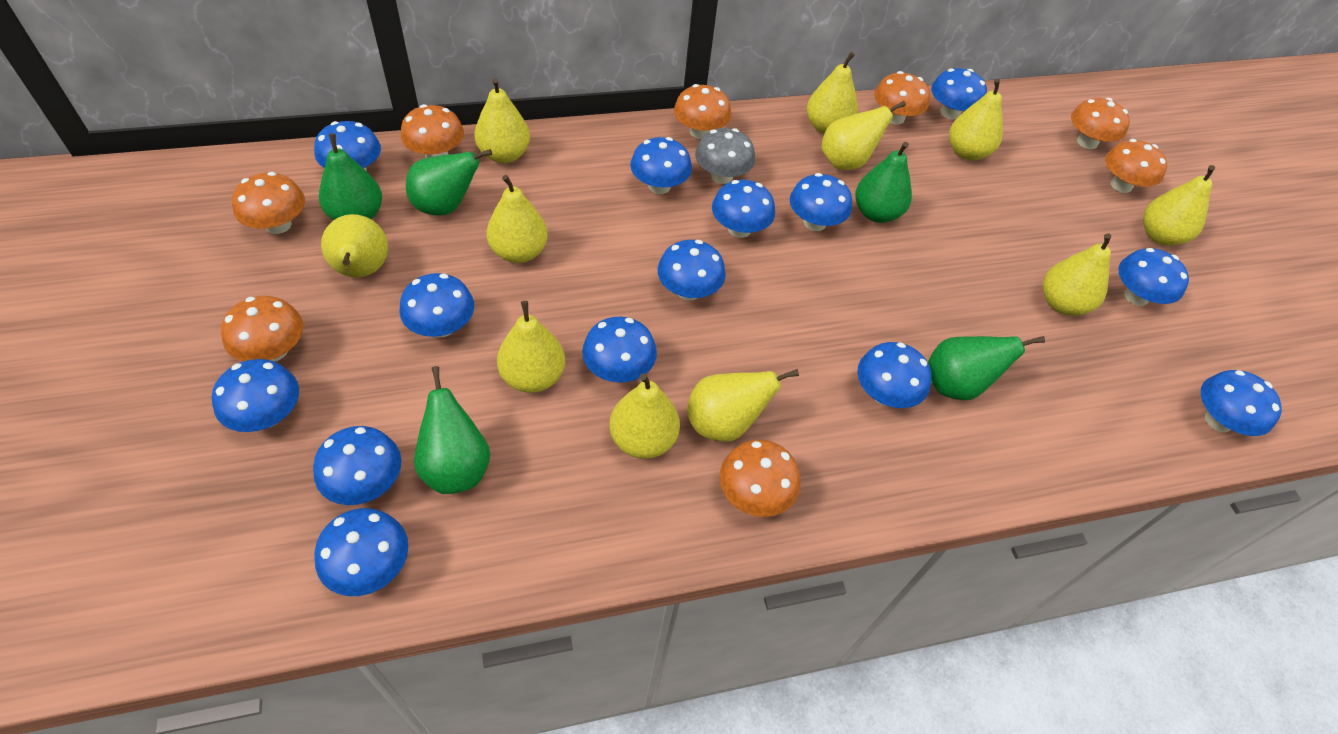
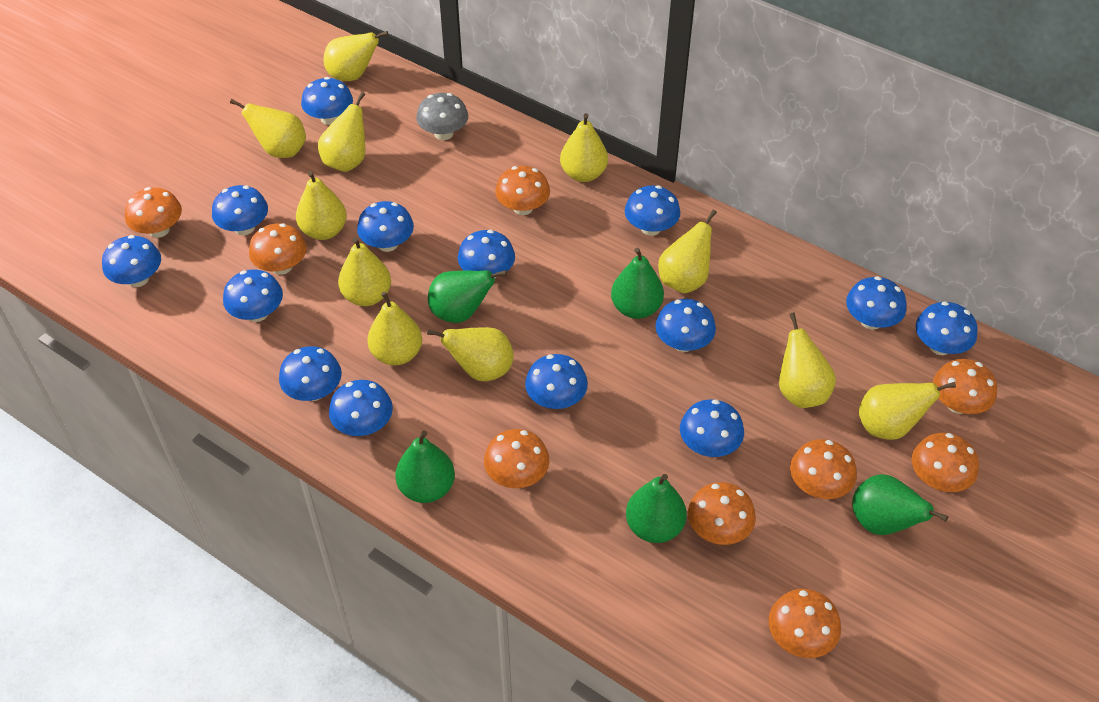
orange mushroom: [221,296,303,362] [232,172,305,234] [401,104,464,158] [674,84,732,139] [720,440,800,517] [874,71,930,125] [1071,98,1130,149] [1105,139,1167,193] = 8 -> [125,187,182,238] [249,223,307,275] [484,429,549,488] [495,166,550,215] [688,482,756,545] [768,589,841,658] [790,439,857,499] [912,433,979,492] [933,359,997,414] = 9

